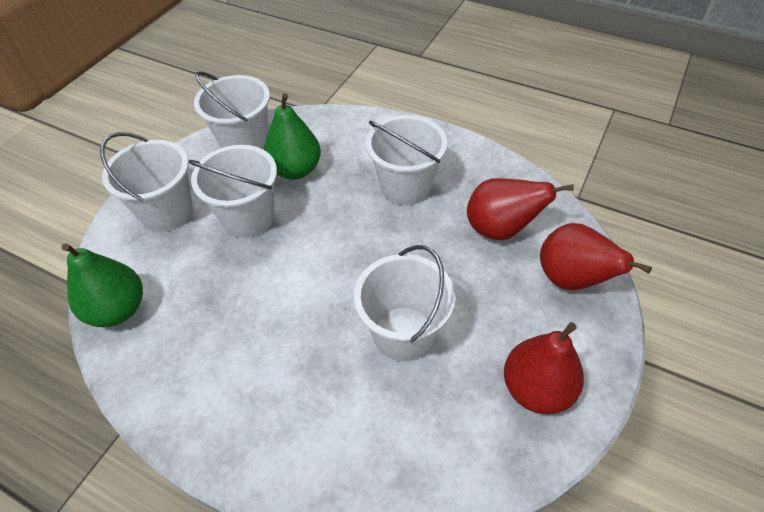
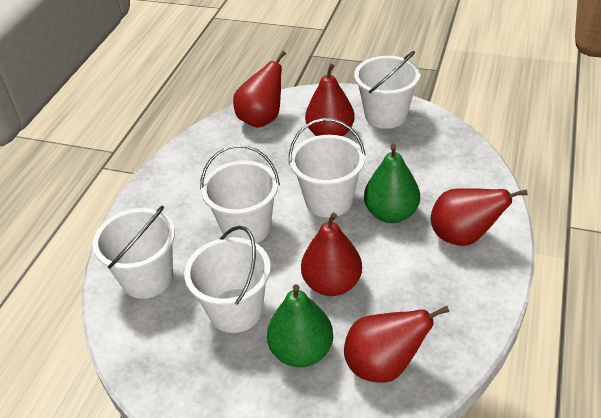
red pear: [467,178,574,240] [504,322,584,414] [540,223,652,290] = 3 -> [233,51,286,128] [301,213,362,296] [305,64,355,136] [344,306,449,383] [431,188,528,246] = 5

